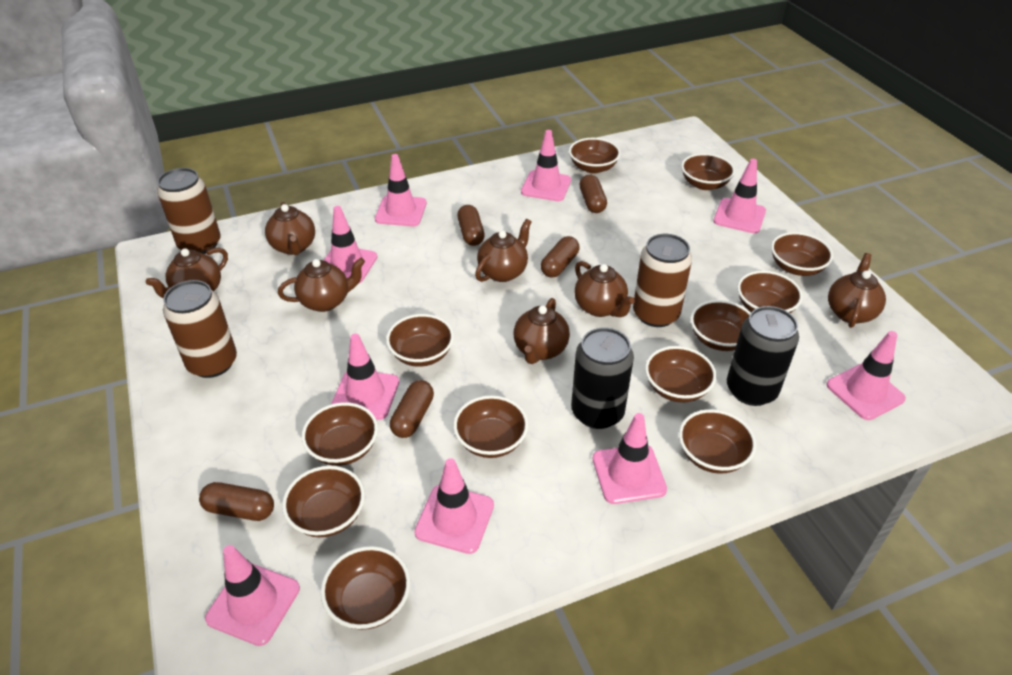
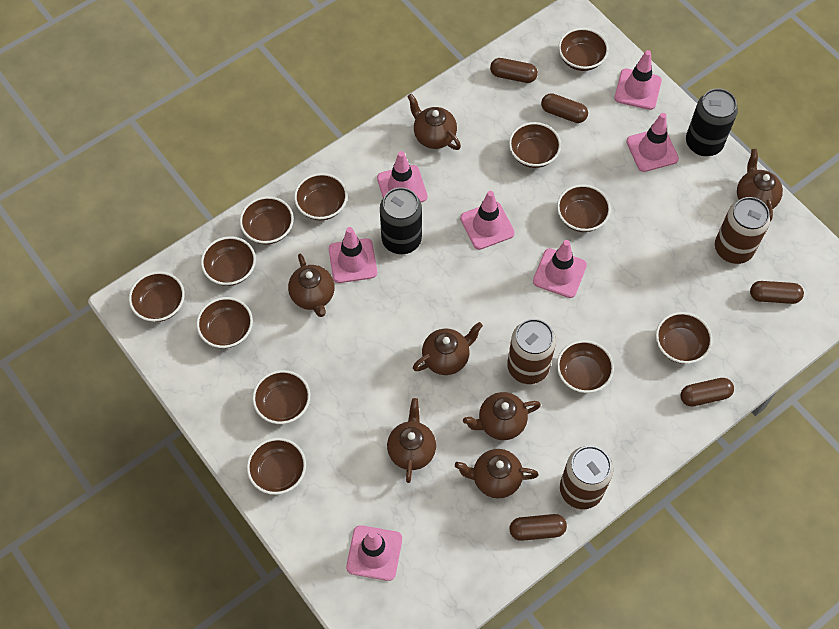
pink traffic cone: [205,545,300,646] [324,206,377,283] [331,334,399,420] [375,154,427,226] [414,458,494,554] [521,130,571,201] [593,413,667,504] [713,159,766,234] [826,331,906,420] = 9 -> [329,227,377,283] [346,525,402,581] [377,151,428,202] [460,191,515,250] [533,240,587,298] [614,50,662,110] [626,113,679,172] = 7

